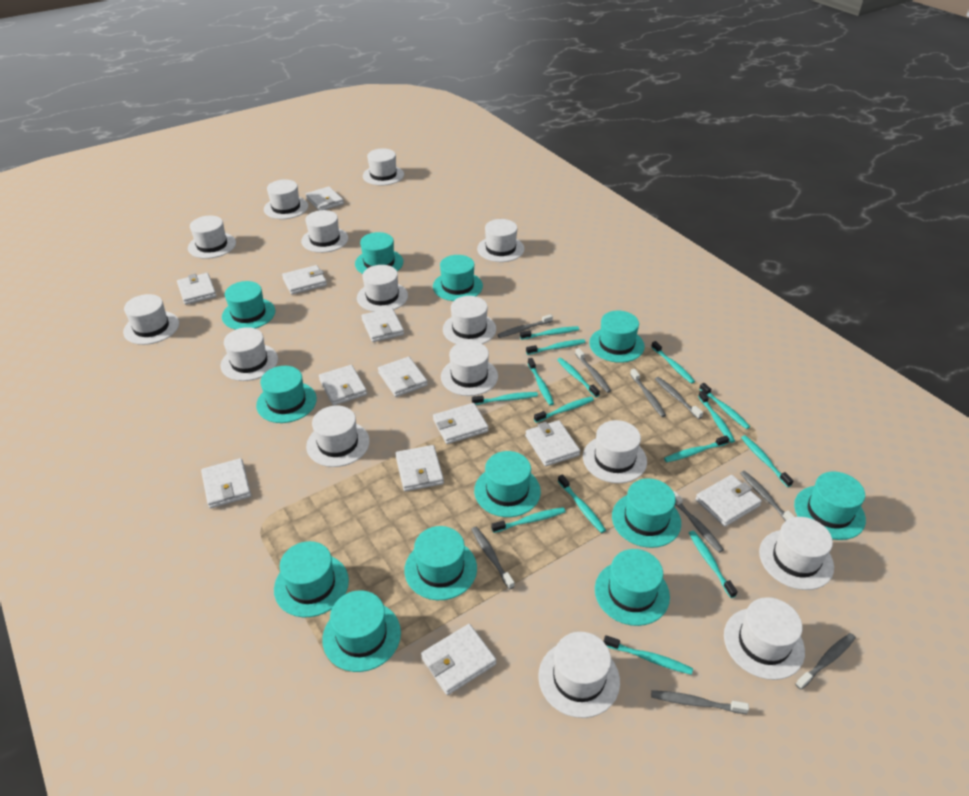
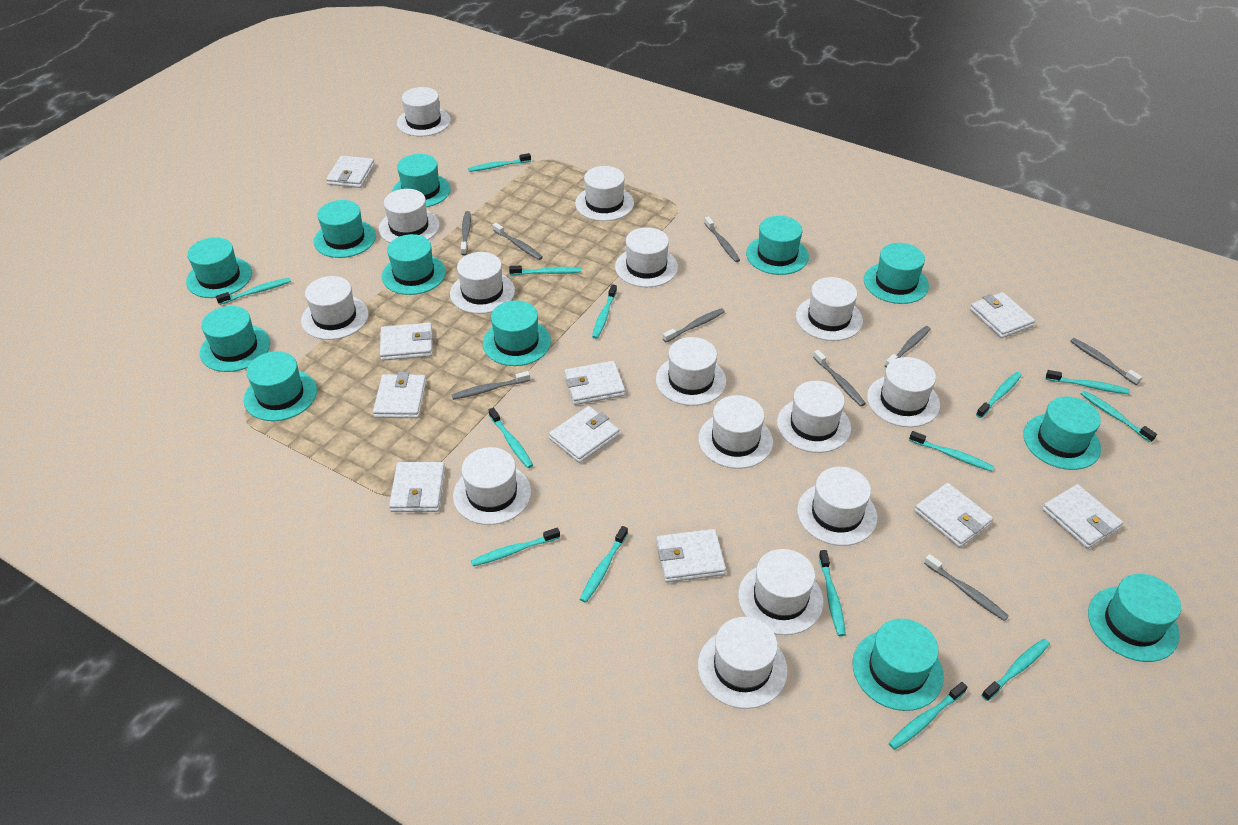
turquoise toothbrush: [472,392,538,405] [491,507,566,533] [520,326,579,340] [526,339,586,355] [528,358,554,406] [534,397,594,423] [557,358,600,397] [558,474,606,533] [603,635,693,675] [651,341,695,384] [664,435,729,462] [689,531,738,598] [698,391,735,443] [699,383,750,429] [741,435,794,487] = 15 -> [216,278,291,305] [468,153,531,172] [471,528,560,566] [488,407,533,468] [509,266,581,275] [580,526,628,603] [592,284,617,339] [819,550,846,636] [889,682,967,750] [909,431,994,471] [976,372,1022,418] [981,638,1050,701] [1046,370,1130,394] [1081,390,1157,442] = 14
white wallet: [177,273,217,305] [201,458,251,508] [282,265,327,295] [305,186,344,210] [319,365,367,406] [361,308,404,342] [378,357,428,397] [395,445,444,491] [421,624,497,695] [433,403,489,444] [525,420,580,466] [695,475,762,527] = 12 -> [326,156,375,188] [373,372,426,418] [380,323,433,361] [389,462,445,512] [549,406,619,463] [564,361,625,405] [656,529,726,582] [914,483,993,548] [970,292,1035,338] [1042,484,1123,549] = 10

